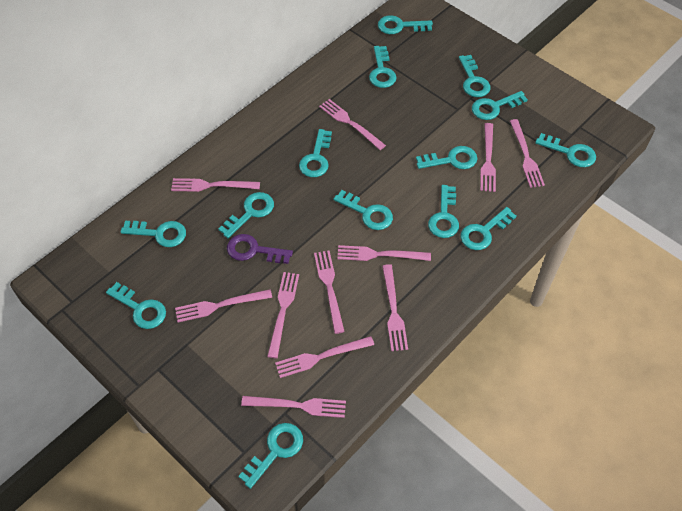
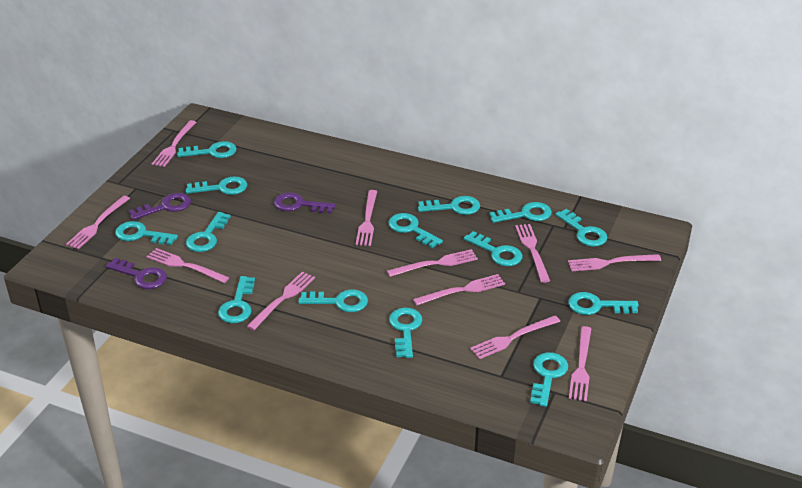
purple key: [227,234,293,264] = 1 -> [106,258,167,289] [129,193,191,220] [274,192,336,214] = 3

